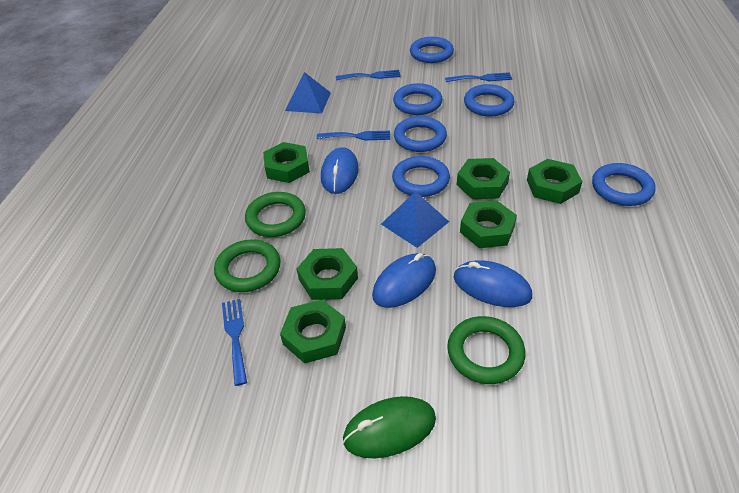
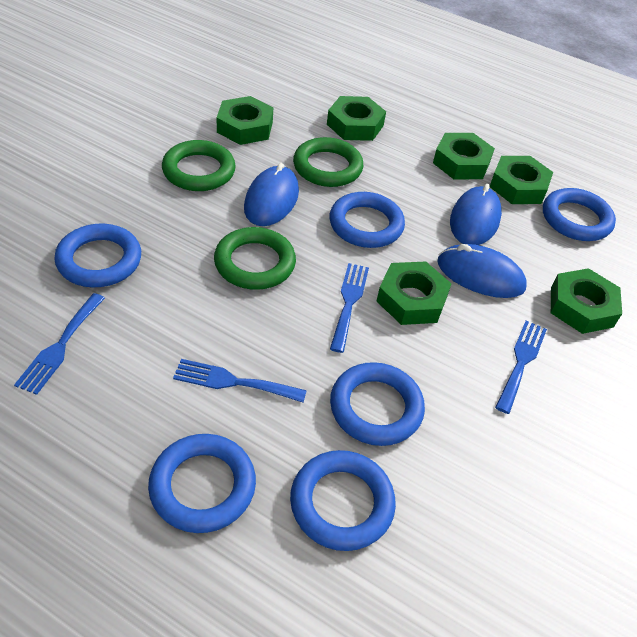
blue pyramid: [285,72,331,114] [381,191,449,248] = 2 -> none = 0
green mouse: [343,396,436,458] = 1 -> none = 0

